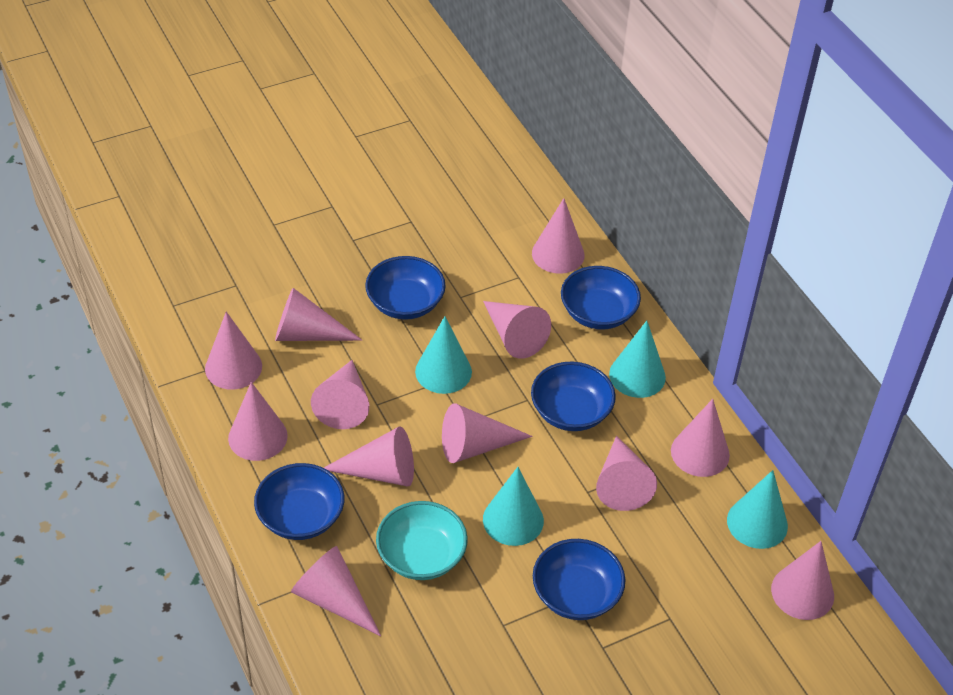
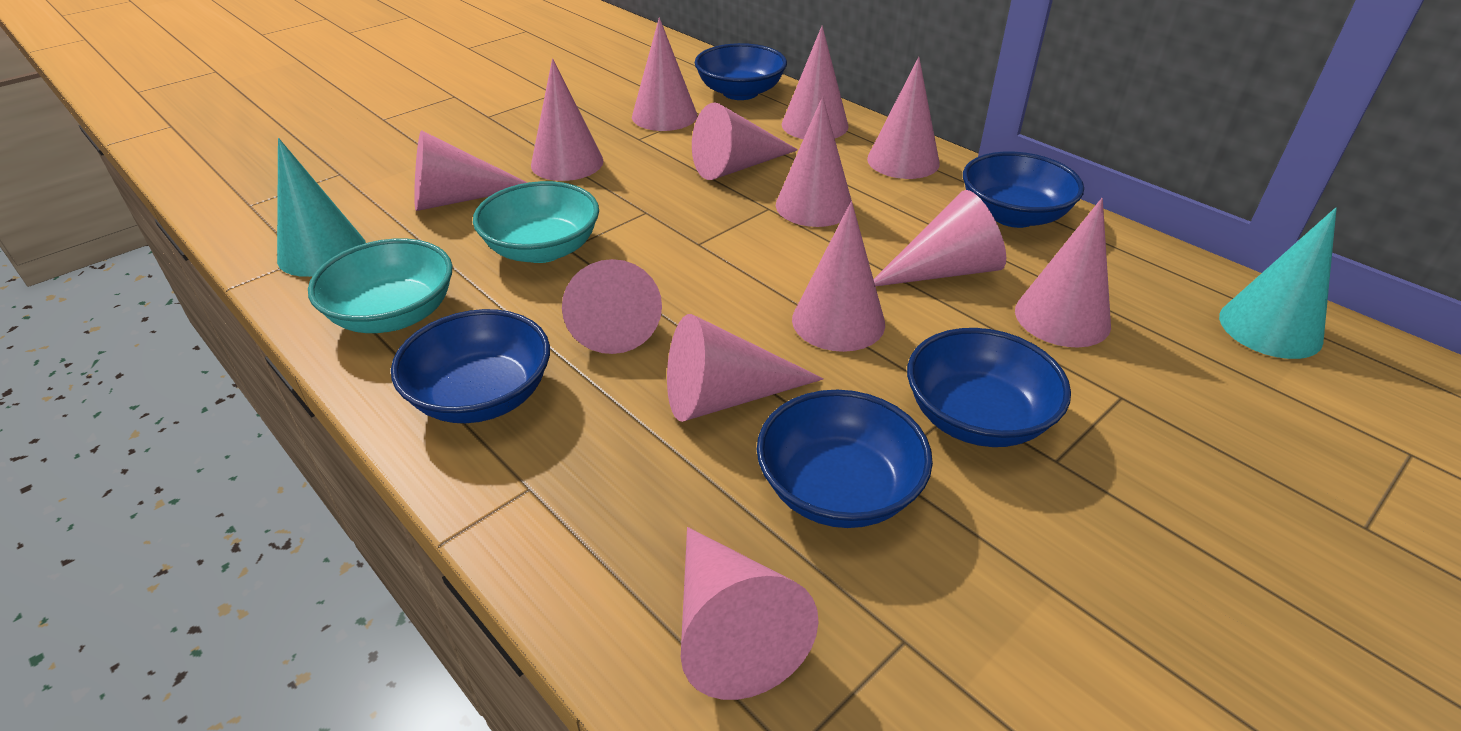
pink cone: [205,312,262,390] [228,382,288,461] [275,288,362,341] [291,546,381,636] [311,360,369,429] [324,427,414,487] [442,403,533,463] [483,301,551,359] [532,198,585,274] [596,436,657,511] [671,399,730,477] [771,541,834,620] = 12 -> [414,130,528,211] [531,58,603,181] [562,259,662,354] [632,17,697,131] [667,314,824,422] [681,527,819,700] [692,102,798,180] [776,96,852,227] [782,26,849,139] [792,201,885,352] [867,57,940,179] [873,190,1006,286] [1015,198,1111,347] = 13
turquoise bowl: [376,501,468,580] = 1 -> [308,238,453,333] [473,181,599,263] = 2
turquoise cone: [415,316,472,394] [483,467,544,546] [609,321,666,398] [727,470,788,549] = 4 -> [277,138,366,277] [1219,208,1337,359] = 2

